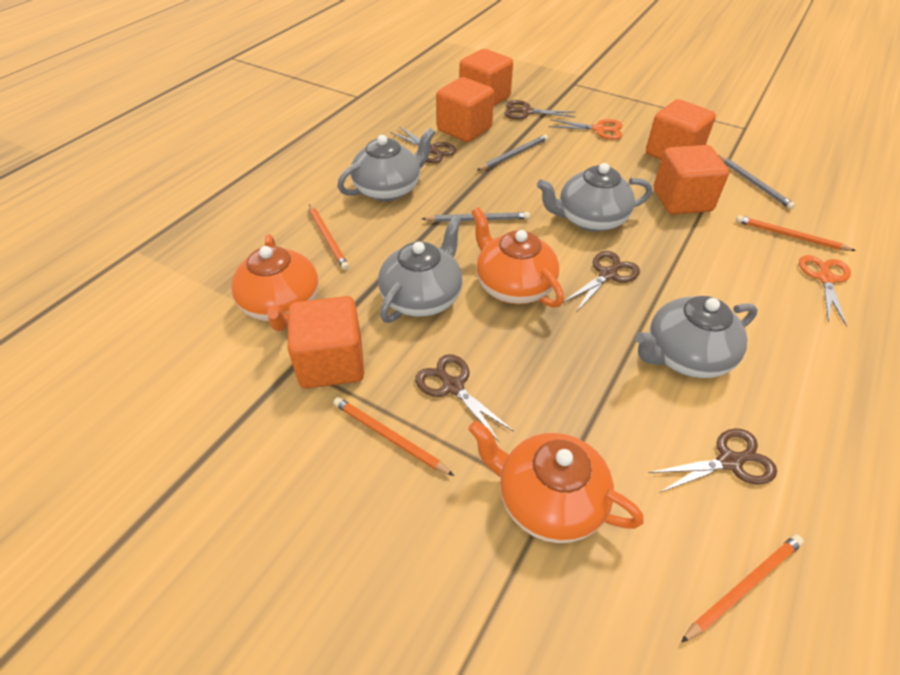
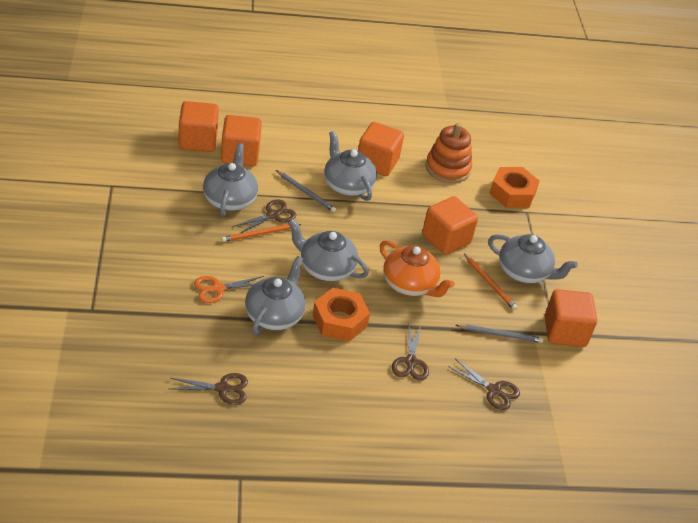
brown scissors: [390,126,456,163] [415,354,514,442] [504,100,575,119] [563,251,640,312] [649,428,777,493] = 5 -> [169,373,248,405] [232,199,296,234] [392,326,429,381] [448,359,520,410] = 4
grey pencil: [422,212,530,222] [477,135,548,170] [718,155,795,209] = 3 -> [276,170,336,212] [455,324,543,343] = 2
grey teapot: [337,128,435,201] [378,216,462,323] [537,163,652,232] [635,296,758,378] = 4 -> [203,143,258,217] [245,256,306,335] [288,219,369,281] [324,131,377,201] [488,234,578,283] = 5
orange nut: none = 0 -> [313,288,370,342] [489,167,540,208] = 2
orange pencil: [309,204,349,270] [333,397,454,476] [681,534,804,643] [736,215,856,251] = 4 -> [221,224,301,242] [464,254,517,310] = 2
orange scissors: [549,119,623,140] [799,255,851,327] = 2 -> [194,276,264,303] = 1
orange stacking toy: none = 0 -> [426,123,472,183] = 1
orange teapot: [231,234,319,331] [468,420,644,543] [472,207,564,308] = 3 -> [380,240,455,297] = 1

